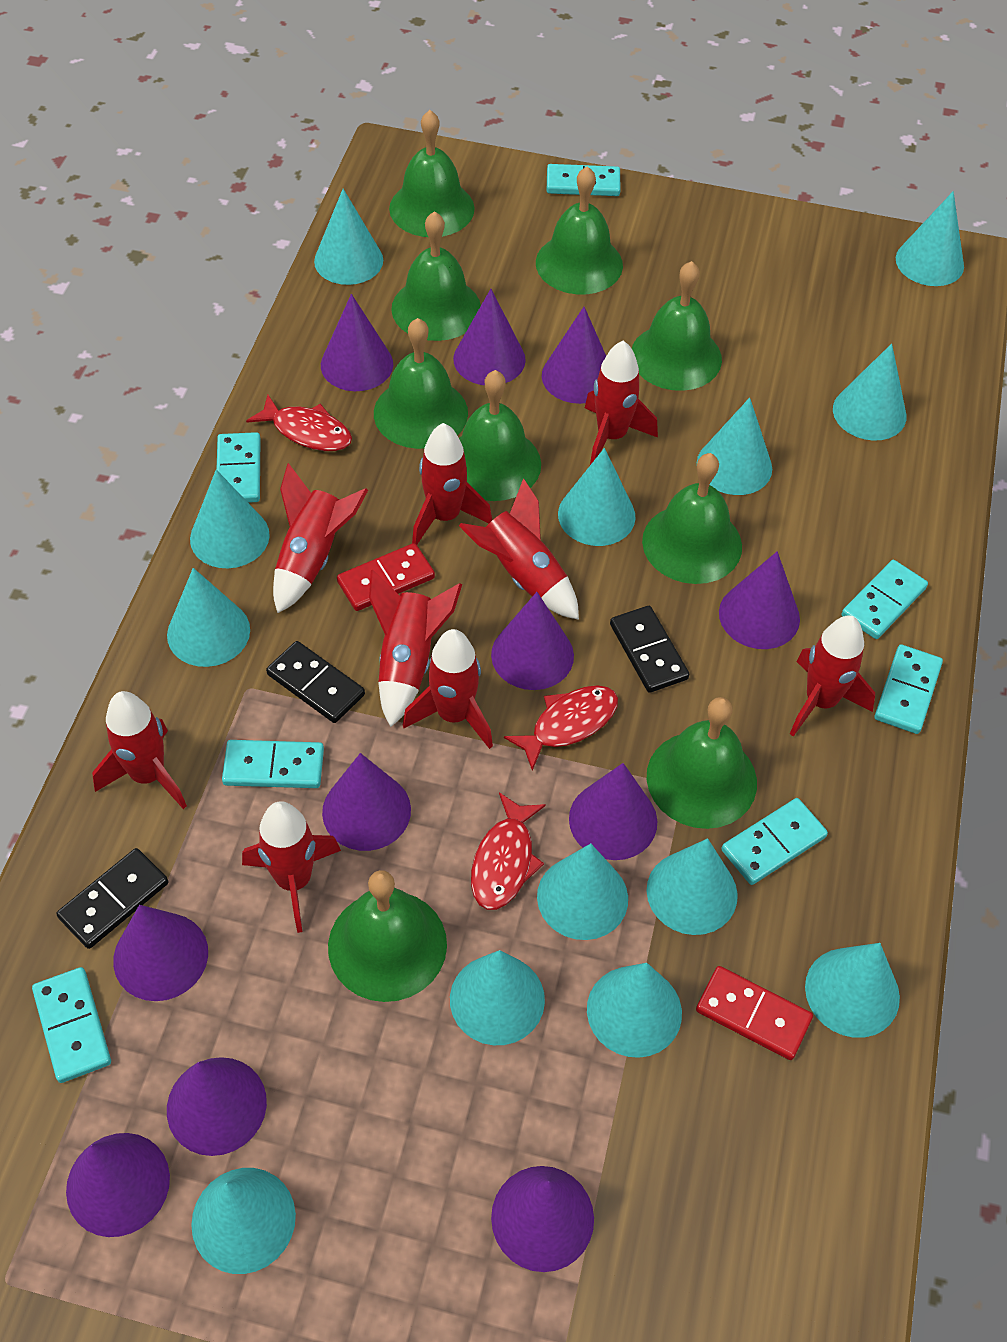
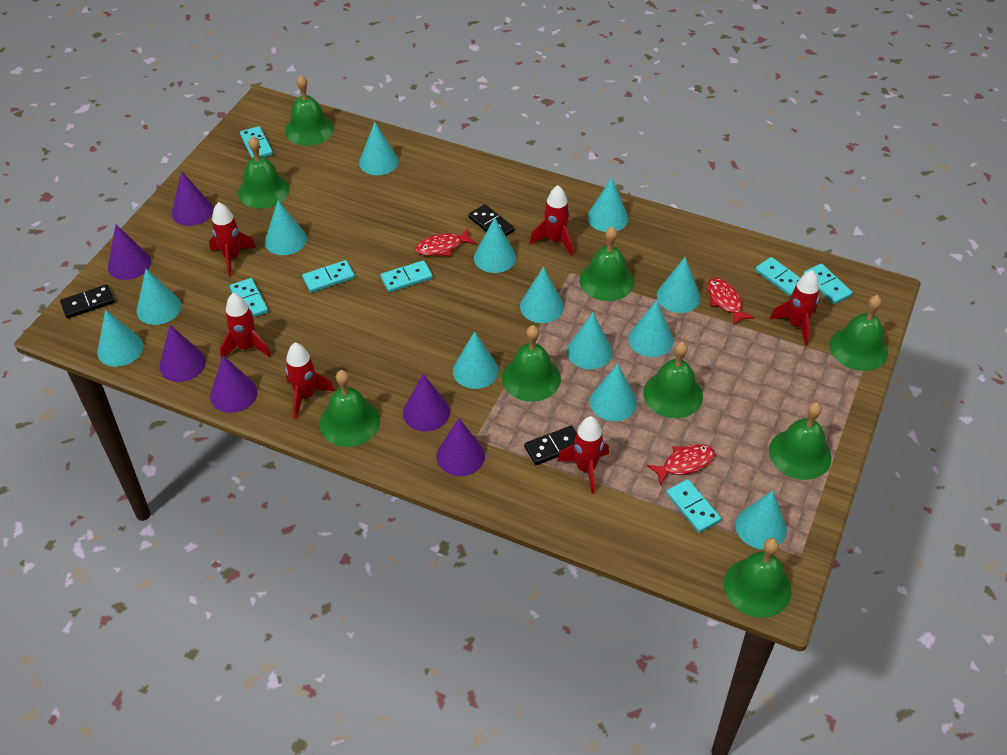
purple cone: [66,1133,170,1237] [113,905,208,1001] [167,1057,267,1156] [321,294,393,391] [322,753,411,851] [453,289,526,385] [491,592,574,690] [491,1166,594,1272] [542,307,606,404] [569,763,657,860] [719,551,800,649] = 11 -> [108,225,151,280] [159,325,206,382] [172,171,213,226] [210,356,257,413] [403,374,450,431] [436,418,485,476] = 6
red domino: [337,543,435,611] [696,966,813,1060] = 2 -> none = 0
red rocket: [92,691,187,809] [242,801,341,933] [273,463,368,614] [369,569,462,727] [403,629,493,749] [412,423,492,544] [459,478,579,620] [585,340,658,465] [790,616,875,737] = 9 -> [209,202,256,277] [220,293,271,359] [285,343,335,419] [530,185,573,256] [557,416,609,494] [770,270,819,346] = 6

